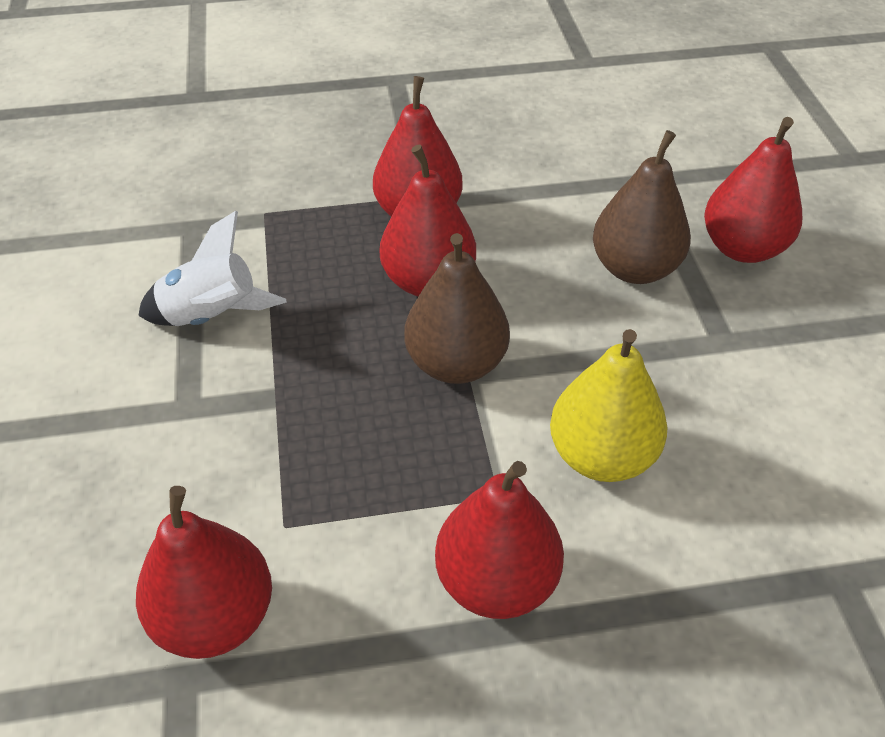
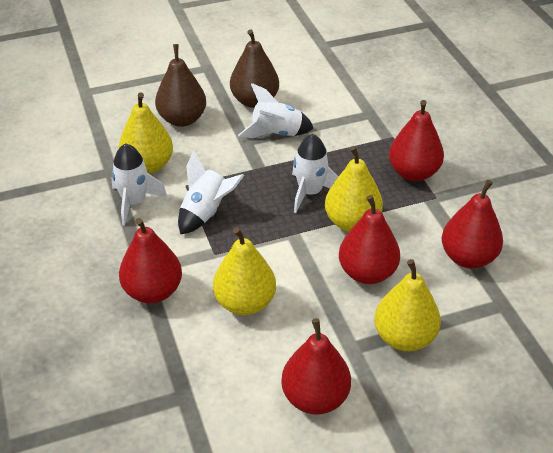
white rocket: [138,211,286,326] = 1 -> [111,143,167,225] [178,151,244,234] [238,83,314,138] [292,134,339,213] = 4
yellow pear: [550,329,668,482] = 1 -> [118,92,173,173] [213,227,276,315] [325,146,383,232] [374,259,441,351] = 4

